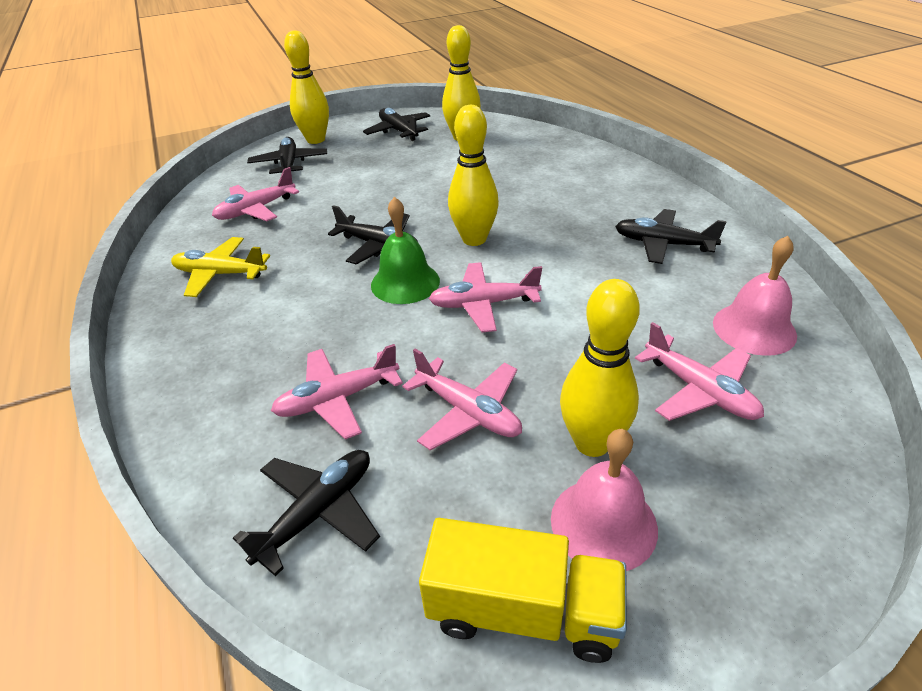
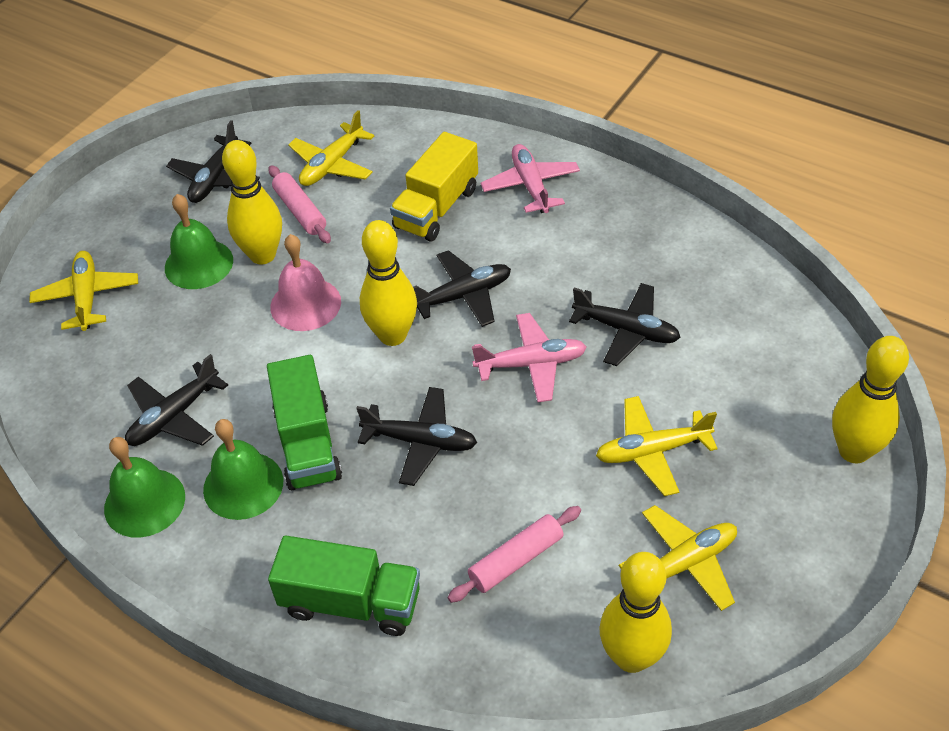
green bell: [371,197,440,304] = 1 -> [104,437,185,538] [165,194,233,289] [203,419,283,520] = 3
green truck: none = 0 -> [267,355,342,490] [268,535,420,636] = 2
pink bell: [551,429,658,571] [713,236,797,356] = 2 -> [270,234,341,331] = 1
pink plane: [212,167,299,221] [271,344,403,440] [402,349,522,451] [429,262,542,332] [635,322,764,421] = 5 -> [472,313,587,402] [480,144,580,213] = 2
pink rolling pin: none = 0 -> [268,165,331,243] [448,506,581,603] = 2
yellow plane: [171,237,270,297] = 1 -> [29,251,138,331] [288,110,374,186] [596,396,718,496] [619,505,737,611] = 4

